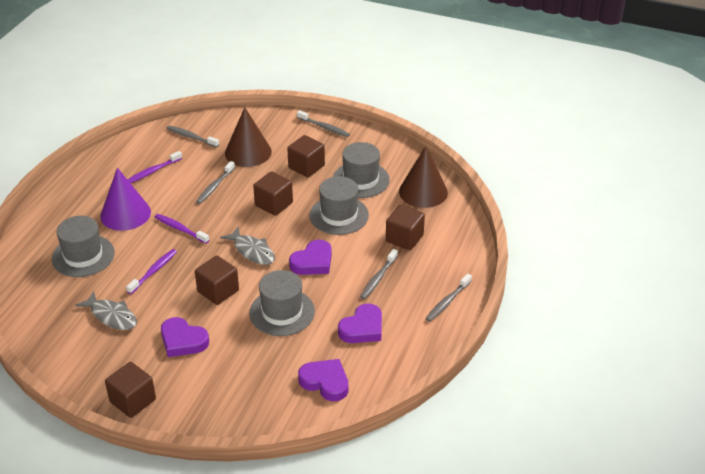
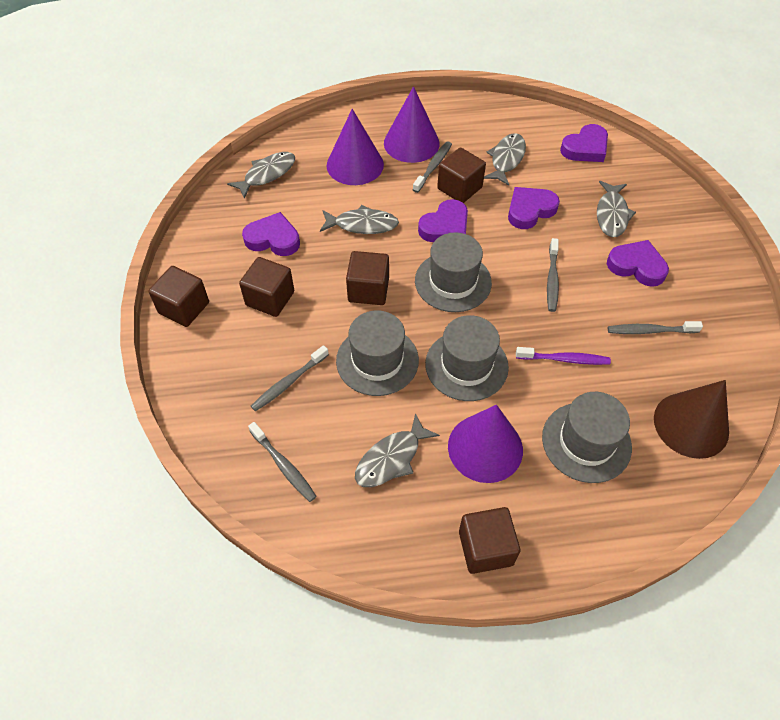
brown cone: [225,107,272,167] [399,146,448,208] = 2 -> [654,380,729,459] = 1
grey fish: [75,291,137,330] [220,227,275,265] = 2 -> [227,152,295,199] [320,205,399,234] [355,413,440,487] [484,133,526,186] [597,181,636,237] = 5
purple cone: [100,168,151,231] = 1 -> [327,109,384,185] [384,86,440,163] [448,405,523,483] = 3
purple heart: [161,317,209,357] [289,240,332,275] [298,359,348,401] [338,303,382,343] = 4 -> [242,212,300,256] [418,199,468,242] [508,187,560,229] [560,124,608,162] [607,240,669,287] = 5
purple toothbrush: [126,249,177,294] [127,151,182,183] [155,214,209,244] = 3 -> [516,347,611,365] = 1

